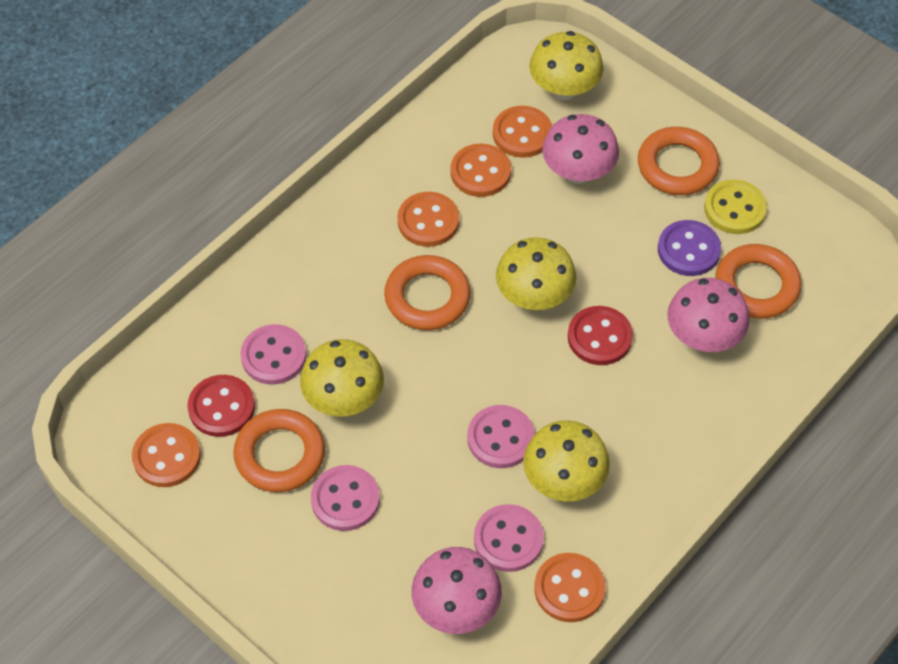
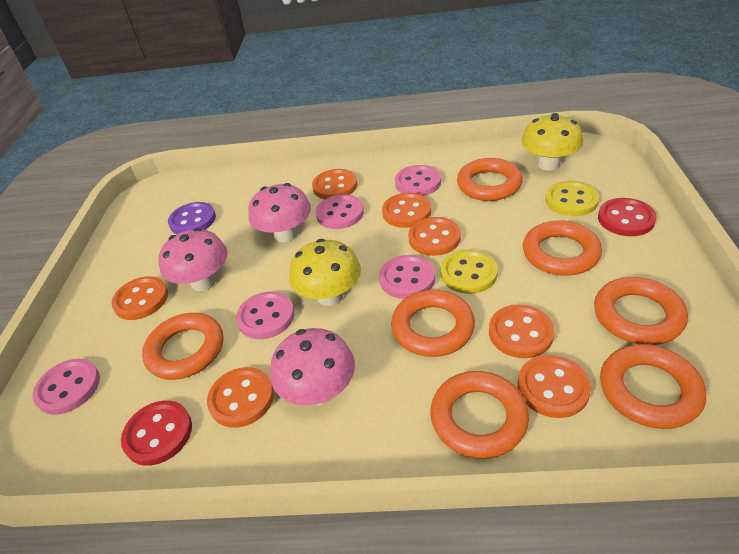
orange button: [132,423,201,487] [397,192,459,247] [451,144,511,197] [493,106,552,158] [534,553,606,622] = 5 -> [112,276,168,320] [207,367,274,428] [312,169,357,199] [382,193,431,228] [408,217,461,256] [489,304,555,358] [518,355,591,418] = 7
orange ring: [233,409,325,492] [384,255,471,330] [638,127,720,195] [715,244,801,319] = 4 -> [142,313,223,380] [391,290,475,357] [430,371,529,459] [457,158,523,201] [523,220,602,276] [594,277,688,345] [600,344,706,429] = 7
pink button: [241,324,306,385] [311,465,380,531] [467,405,535,468] [474,504,544,572] = 4 -> [33,359,100,415] [236,292,294,339] [316,194,364,229] [379,255,435,299] [395,165,441,196] = 5
yellow button: [704,180,767,234] = 1 -> [441,249,498,294] [545,181,599,216] = 2
yellow mushroom: [300,339,384,417] [496,237,576,310] [523,420,610,502] [529,31,604,100] = 4 -> [289,239,361,306] [521,113,583,171] = 2

